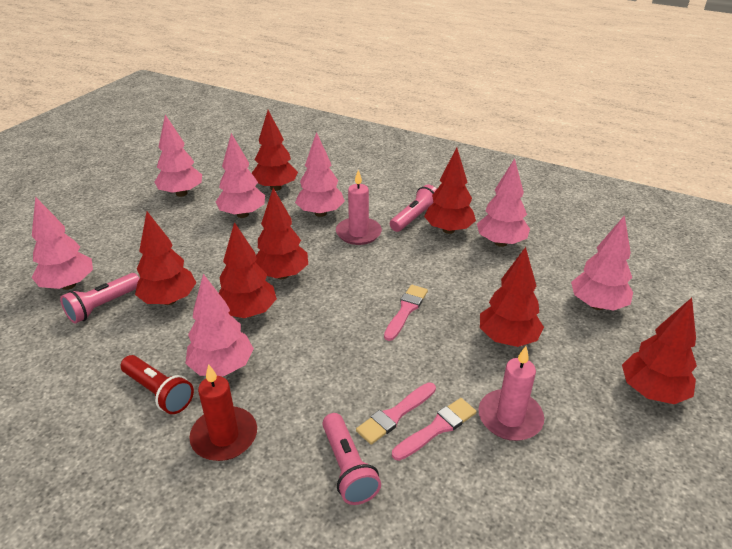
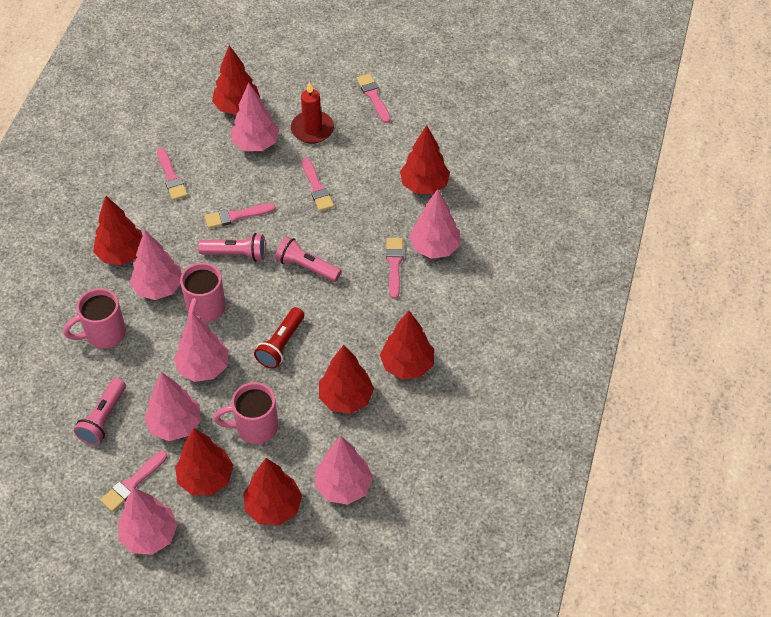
pink brush: [356,382,436,445] [384,285,428,341] [392,398,476,461] = 3 -> [100,451,167,512] [157,148,188,200] [205,203,276,228] [302,158,334,211] [356,74,391,123] [386,238,403,299] = 6
pink candle: [336,170,382,245] [479,346,544,441] = 2 -> none = 0
pink mug: none = 0 -> [63,288,126,349] [180,263,226,323] [214,382,278,444] = 3

